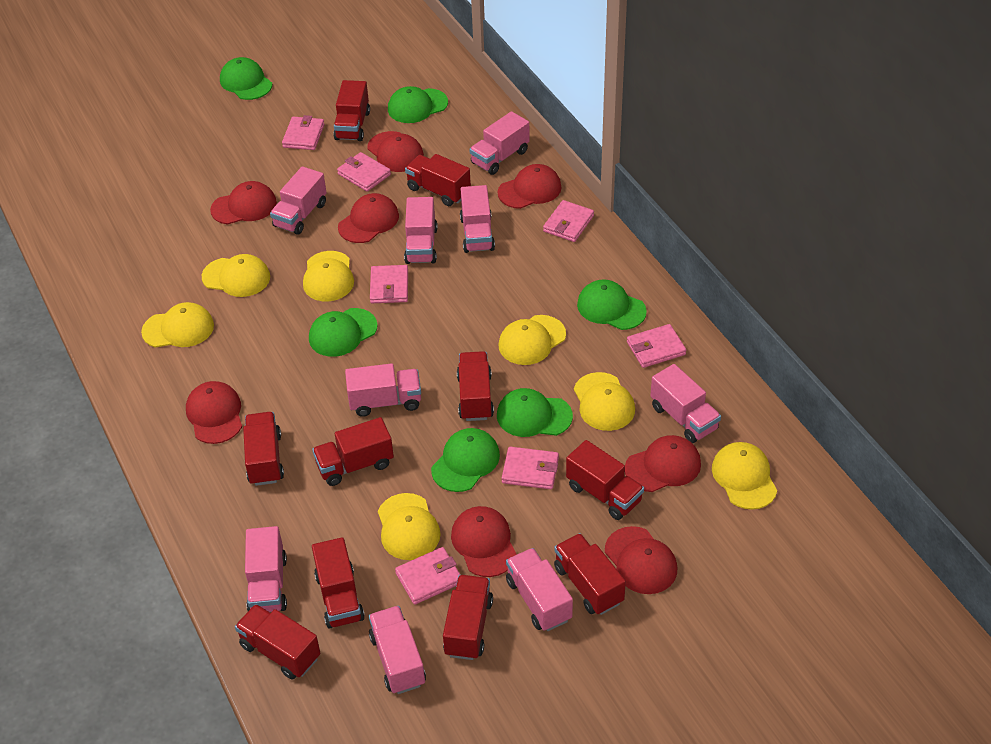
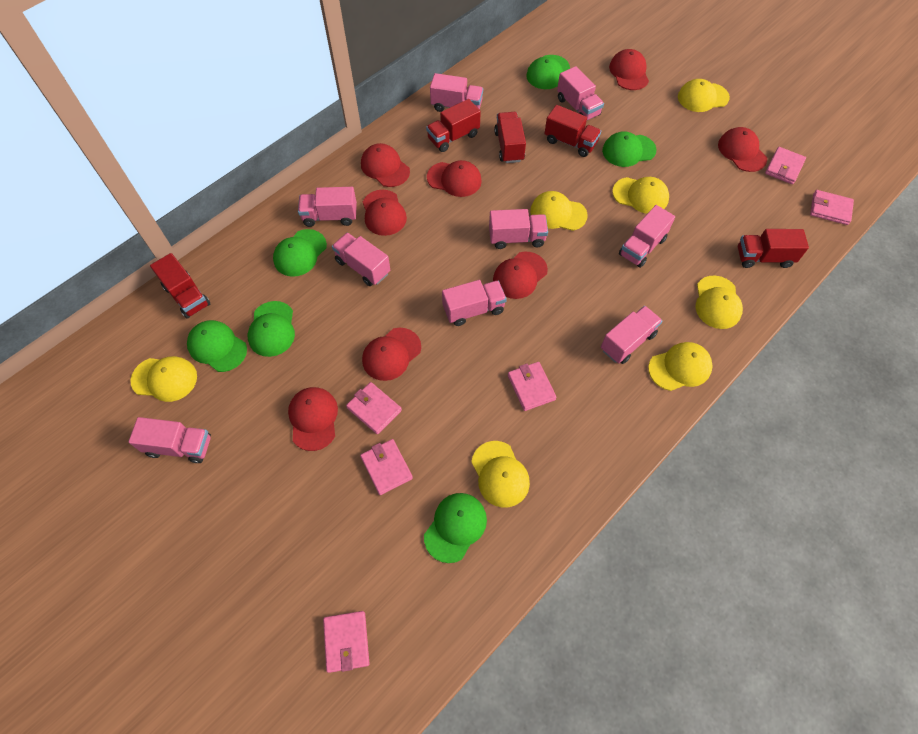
pink wallet: [282,115,324,150] [337,152,391,192] [370,265,408,303] [395,547,460,605] [502,447,559,489] [543,200,594,242] [627,324,686,368] = 7 -> [323,611,370,673] [346,382,402,434] [360,439,413,495] [508,362,557,411] [765,147,806,184] [810,190,854,225] = 6
red truck: [235,604,320,680] [243,412,284,486] [312,417,394,486] [312,537,365,629] [333,80,370,141] [405,154,471,206] [443,575,493,660] [457,351,494,421] [554,533,626,615] [566,440,644,520] = 10 -> [150,253,210,319] [426,99,481,152] [494,112,526,163] [544,105,601,157] [738,229,809,268] = 5

